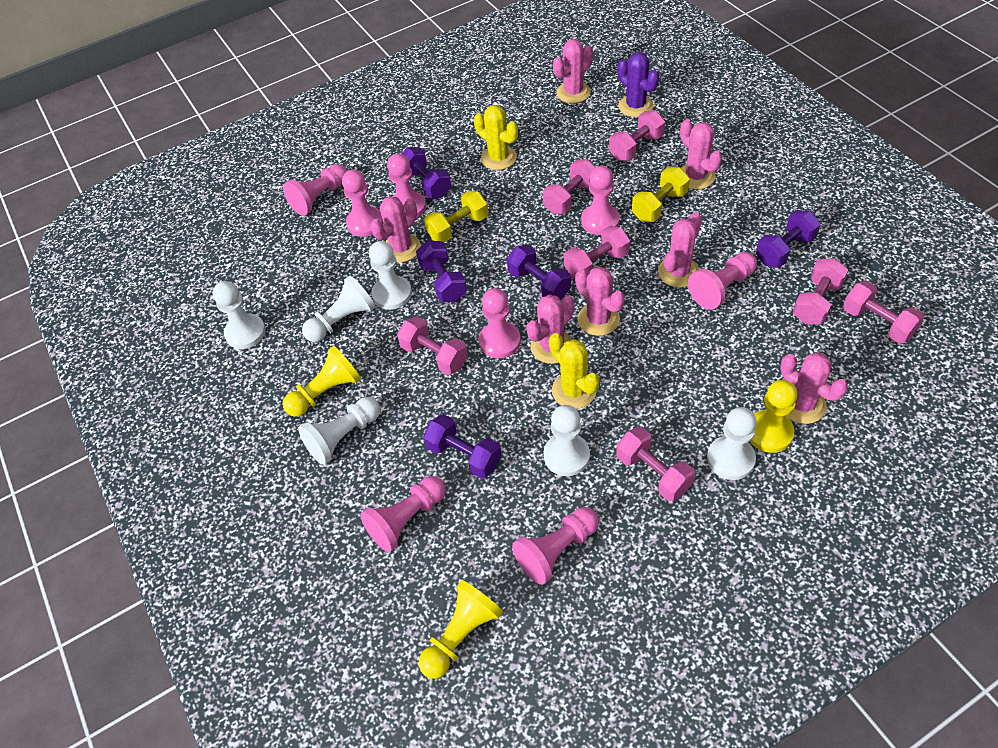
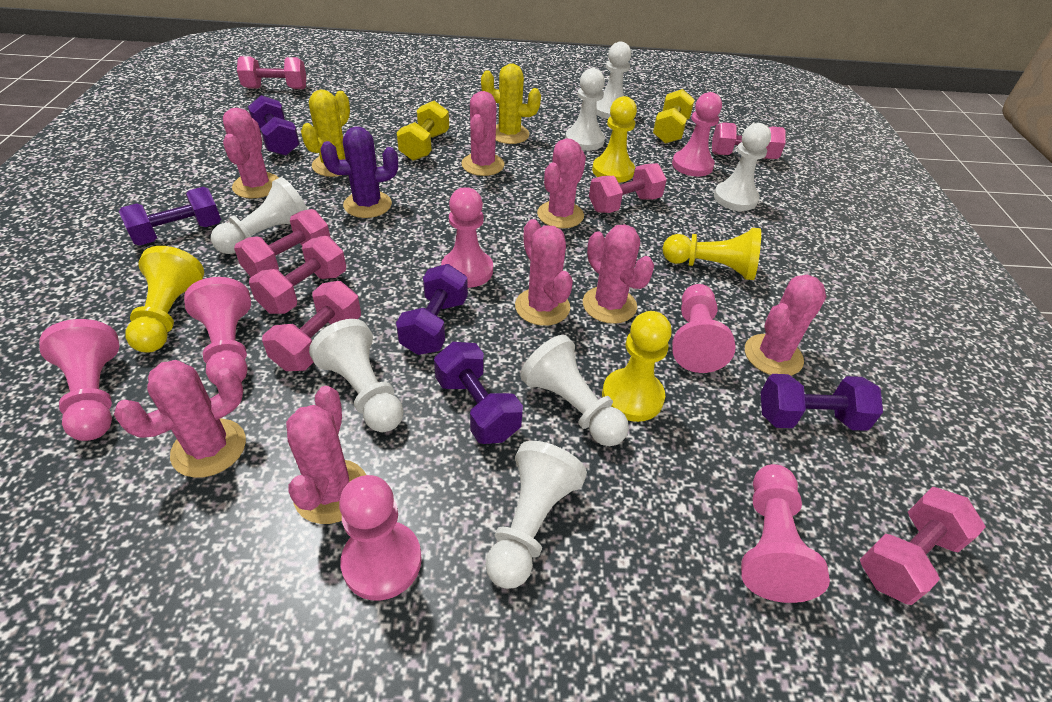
pink cactus: [370,196,421,262] [526,294,574,364] [553,39,593,103] [575,267,625,336] [658,212,702,287] [680,119,722,189] [780,352,848,424] = 7 -> [114,360,246,478] [223,107,279,198] [286,386,366,524] [461,91,505,176] [515,219,573,326] [537,138,586,228] [583,224,654,324] [745,274,827,376] = 8
pink pawn: [283,164,347,216] [342,169,383,237] [360,476,446,552] [387,153,426,218] [479,288,521,358] [512,507,599,585] [581,166,620,235] [688,252,757,310] = 8 -> [39,319,119,441] [184,277,251,385] [339,475,422,601] [441,187,493,288] [672,92,722,176] [672,284,736,373] [741,464,830,603] = 7
white pawn: [213,281,266,349] [298,397,380,465] [302,275,376,342] [369,241,412,310] [544,405,590,476] [707,407,757,480] = 6 -> [211,177,308,254] [309,319,404,432] [485,441,587,589] [520,335,629,446] [565,68,605,151] [596,42,631,119] [714,123,771,211] = 7
yellow pawn: [283,346,361,417] [419,580,503,679] [749,380,797,453] = 3 -> [125,246,204,353] [592,96,637,183] [602,311,672,422] [663,228,761,280] = 4

